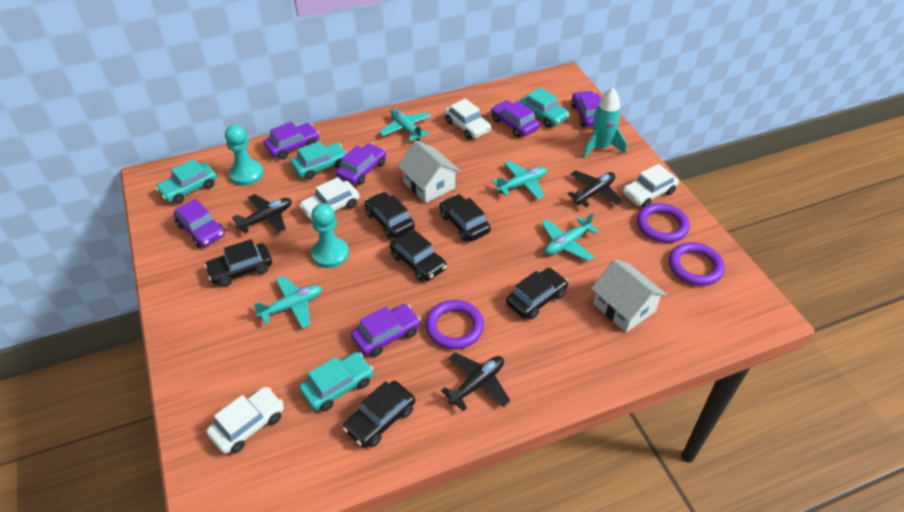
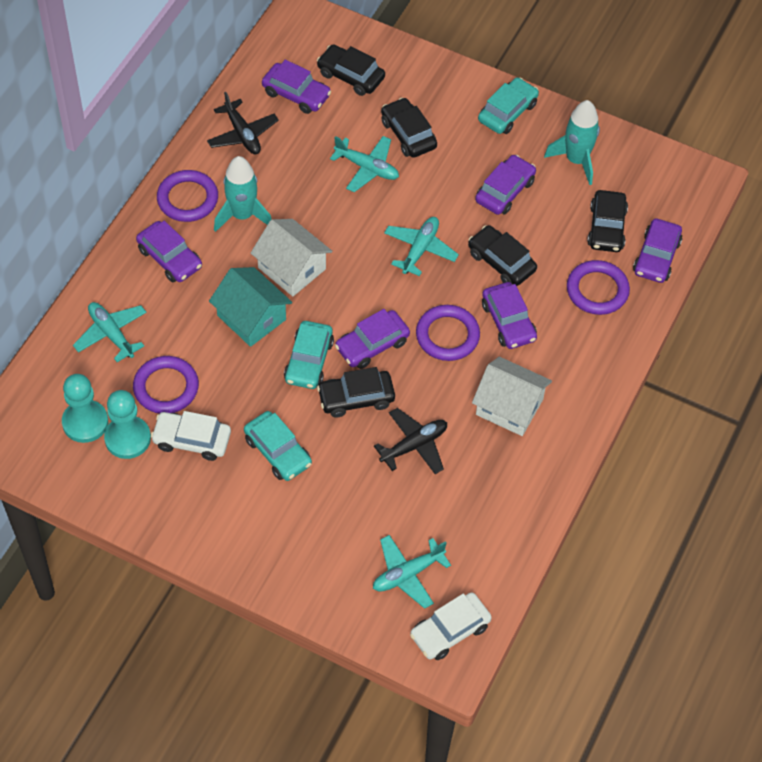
black car: [204,239,272,287] [343,381,415,448] [364,192,415,239] [390,230,447,282] [439,194,491,241] [506,268,568,320] = 6 -> [317,44,385,96] [317,367,395,418] [381,97,437,158] [468,225,537,286] [587,190,628,252] = 5
black plane: [232,194,292,233] [441,353,510,411] [568,170,623,207] = 3 -> [207,92,279,154] [374,408,447,474] = 2
purple ring: [425,300,484,349] [637,203,690,243] [669,242,725,286] = 3 -> [133,356,199,414] [157,170,218,222] [416,305,480,361] [567,260,630,315] = 4
turquoise car: [155,159,217,204] [291,141,347,180] [299,352,373,411] [520,87,570,127] = 4 -> [244,411,312,481] [284,321,334,389] [478,77,539,134] = 3
turquoise house: none = 0 -> [209,267,292,347] = 1
turquoise rocket: [583,88,627,158] = 1 -> [214,156,272,232] [544,100,600,185] = 2
white car: [206,387,284,454] [299,177,360,221] [444,98,491,140] [623,164,679,208] = 4 -> [151,411,231,461] [410,592,492,660] = 2

